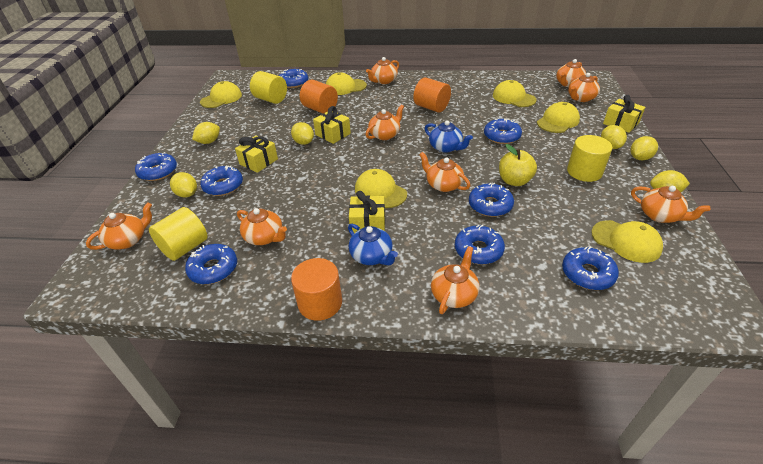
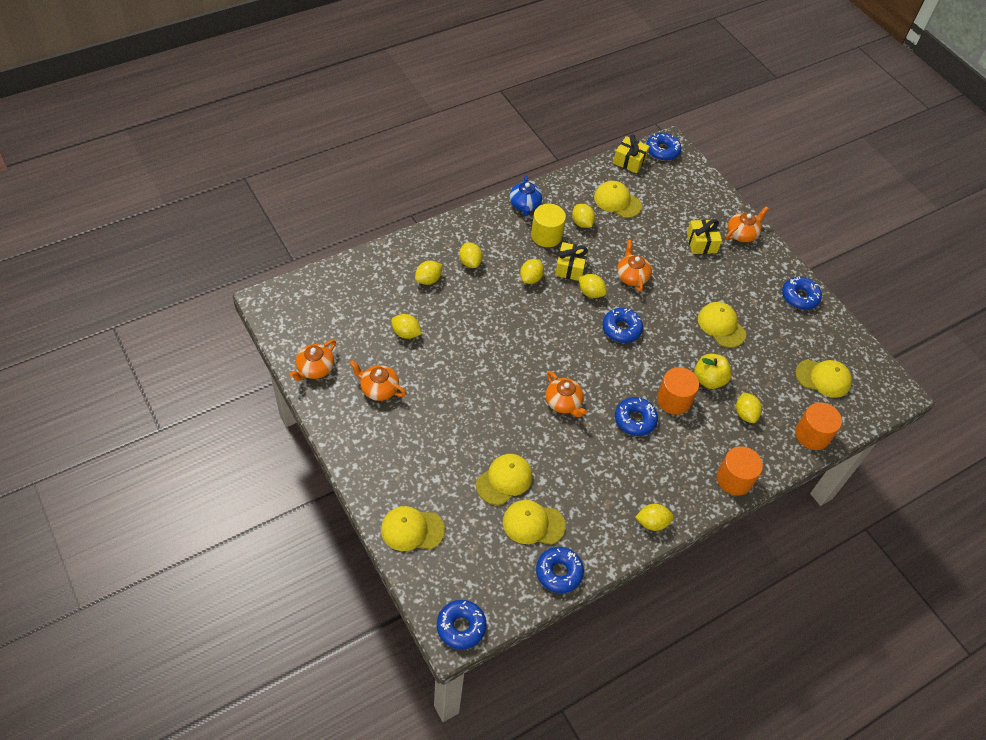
blue donut: [135,152,177,181] [185,244,237,284] [200,165,243,196] [279,69,308,88] [455,225,505,265] [469,183,514,217] [484,118,522,144] [562,247,619,290] = 8 -> [437,600,487,649] [536,547,584,593] [602,308,643,343] [615,397,658,436] [646,133,681,161] [782,276,822,310] = 6
blue teapot: [348,224,398,265] [425,120,473,153] = 2 -> [509,175,542,216] = 1
orange teapot: [86,203,152,250] [237,208,287,245] [365,105,404,140] [366,57,399,84] [419,152,470,192] [431,246,479,314] [556,59,586,87] [568,73,600,102] [631,186,711,223] = 9 -> [289,340,336,381] [350,360,406,401] [546,371,587,417] [617,240,652,292] [726,206,769,242] = 5
yellow cylinder: [149,207,208,261] [250,71,287,104] [567,135,612,182] = 3 -> [531,204,566,247] = 1
yellow gift: [235,135,278,173] [313,106,351,144] [349,191,385,233] [603,95,645,133] = 4 -> [555,242,588,281] [613,135,650,173] [687,219,722,254] = 3
yellow lemon: [170,172,197,197] [192,122,220,144] [291,122,314,145] [601,125,627,149] [630,136,658,160] [650,170,690,192] = 6 -> [391,314,422,339] [415,261,442,285] [459,243,483,268] [520,259,544,284] [572,204,595,228] [578,274,607,298] [635,504,674,531] [736,392,762,423] = 8

